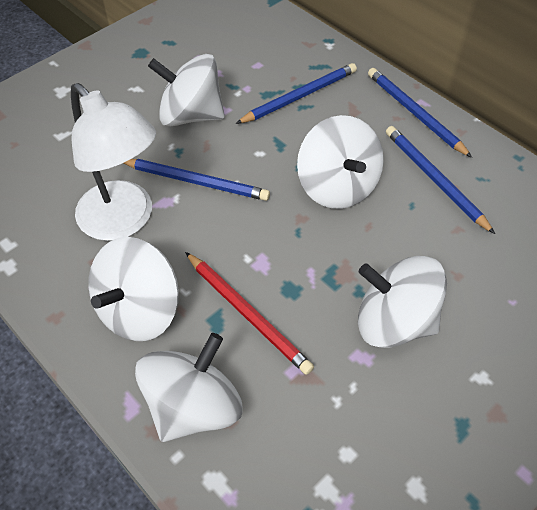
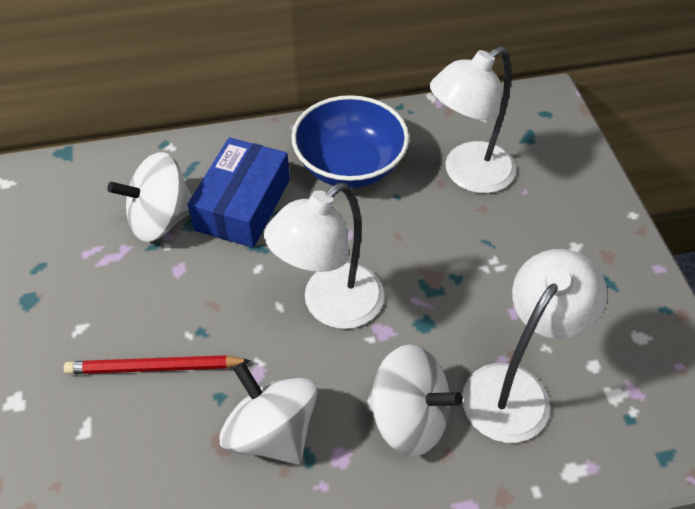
blue bowl: none = 0 -> [291,95,409,188] = 1
blue box: none = 0 -> [188,137,290,248] = 1
blue pencil: [124,159,270,201] [236,63,357,124] [368,68,472,158] [386,126,495,234] = 4 -> none = 0
white lamp: [71,83,156,241] = 1 -> [264,183,384,329] [430,46,516,193] [462,249,608,443] = 3
white spinning top: [89,237,179,341] [135,333,243,442] [148,54,225,127] [297,115,384,209] [358,256,447,348] = 5 -> [107,152,192,242] [220,362,318,464] [367,344,463,457] = 3

